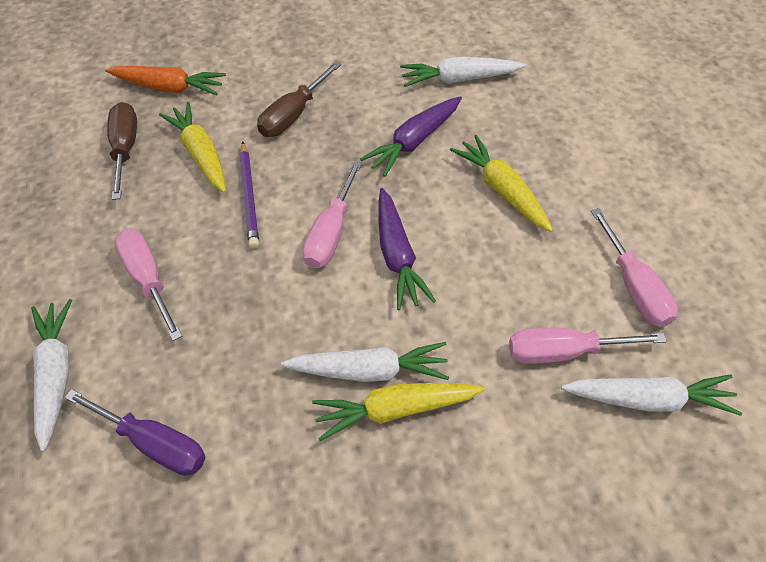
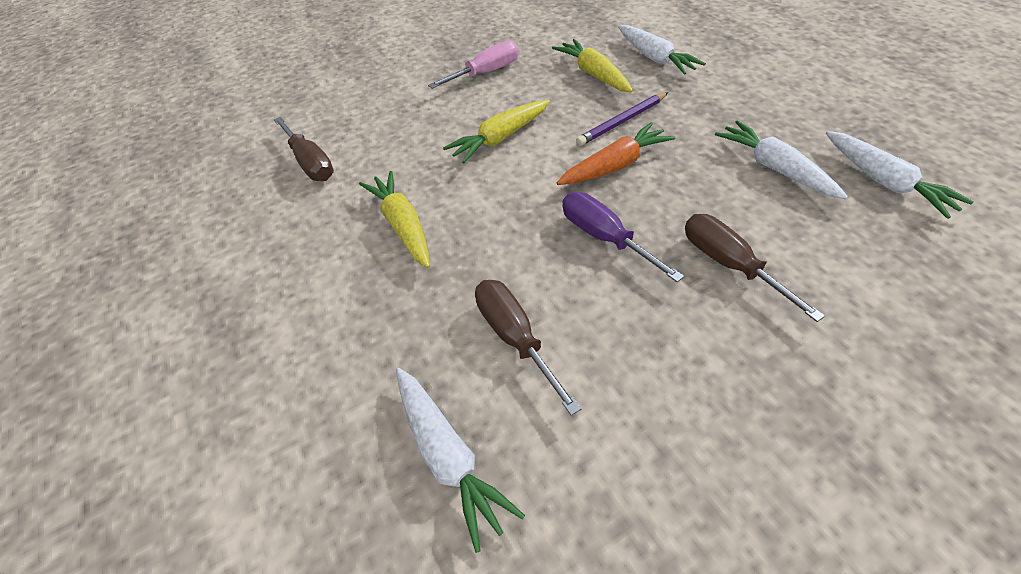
brown screwdriver: [107,102,137,200] [257,61,342,137] = 2 -> [274,117,334,181] [475,280,581,416] [685,214,825,322] = 3
pink screwdriver: [114,229,182,341] [302,161,362,268] [509,327,667,364] [591,208,678,327] = 4 -> [428,40,519,89] = 1
purple carrot: [360,96,462,177] [378,188,436,310] = 2 -> none = 0

